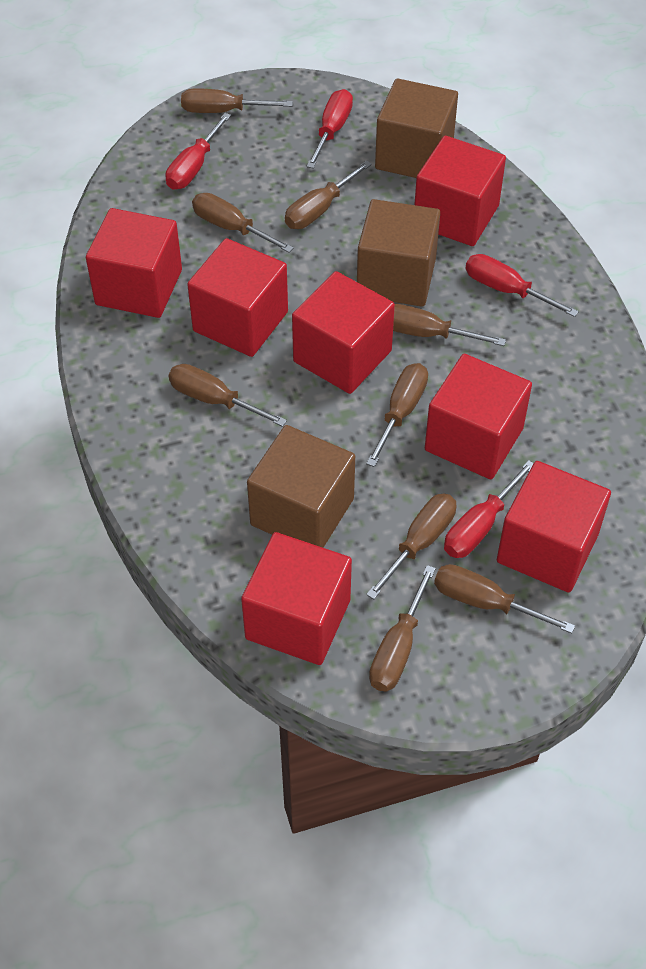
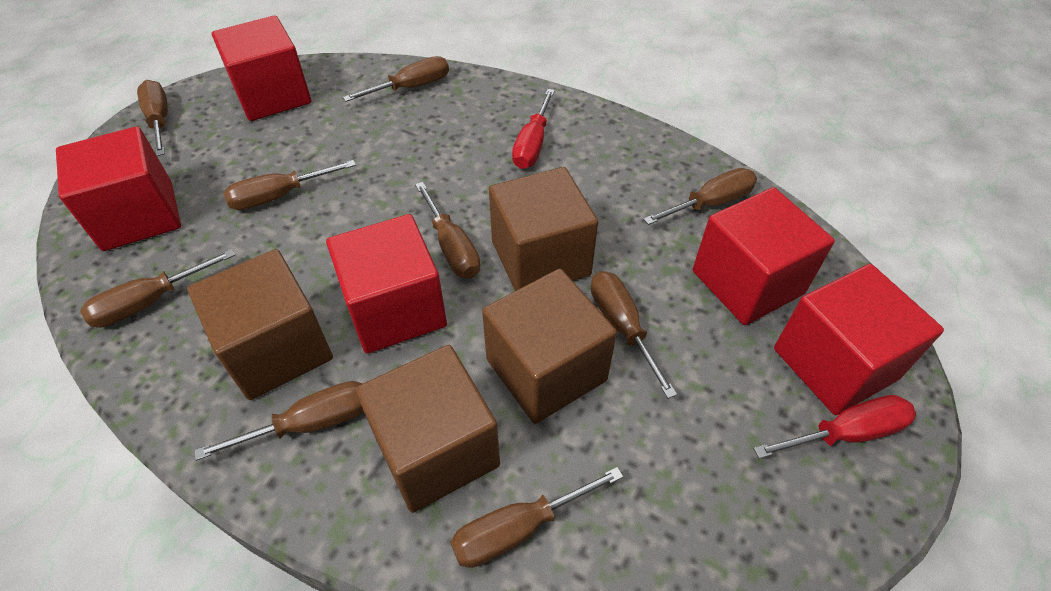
brown cube: [247,425,355,548] [357,199,440,307] [375,78,458,178] = 3 -> [187,249,333,400] [356,345,500,513] [482,269,617,424] [489,167,598,291] = 4
red cube: [86,208,182,318] [187,238,288,357] [241,532,352,665] [292,271,395,394] [414,136,506,246] [425,354,532,479] [497,461,611,592] = 7 -> [56,126,181,251] [212,15,311,121] [326,214,447,354] [693,187,835,325] [774,264,944,415] = 5
red screwdriver: [165,113,231,190] [306,89,353,169] [444,460,534,558] [466,254,579,317] = 4 -> [512,89,555,169] [754,395,916,459] = 2

